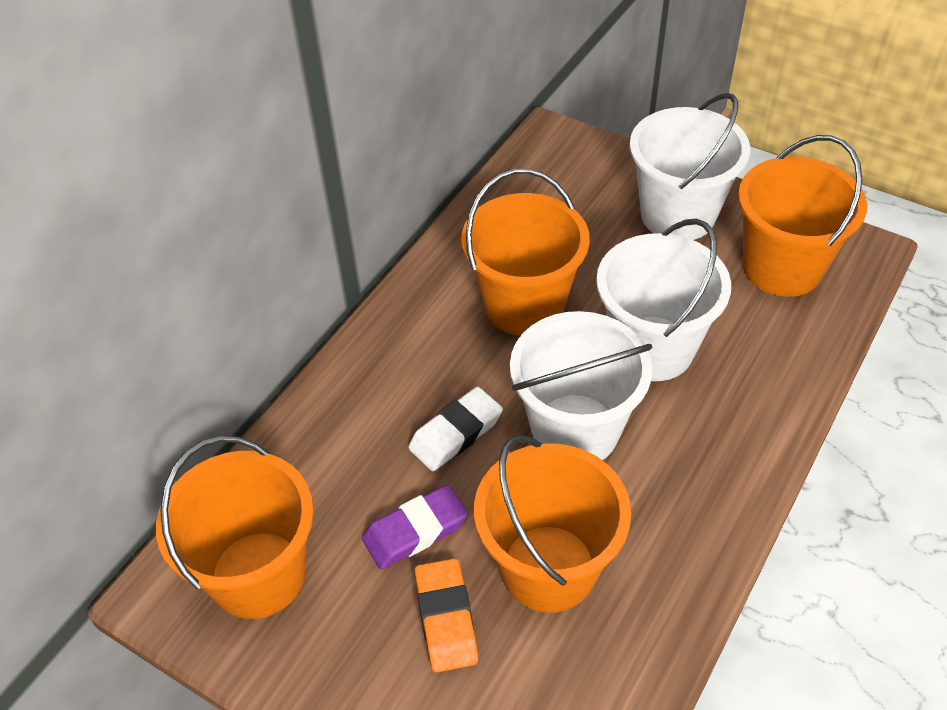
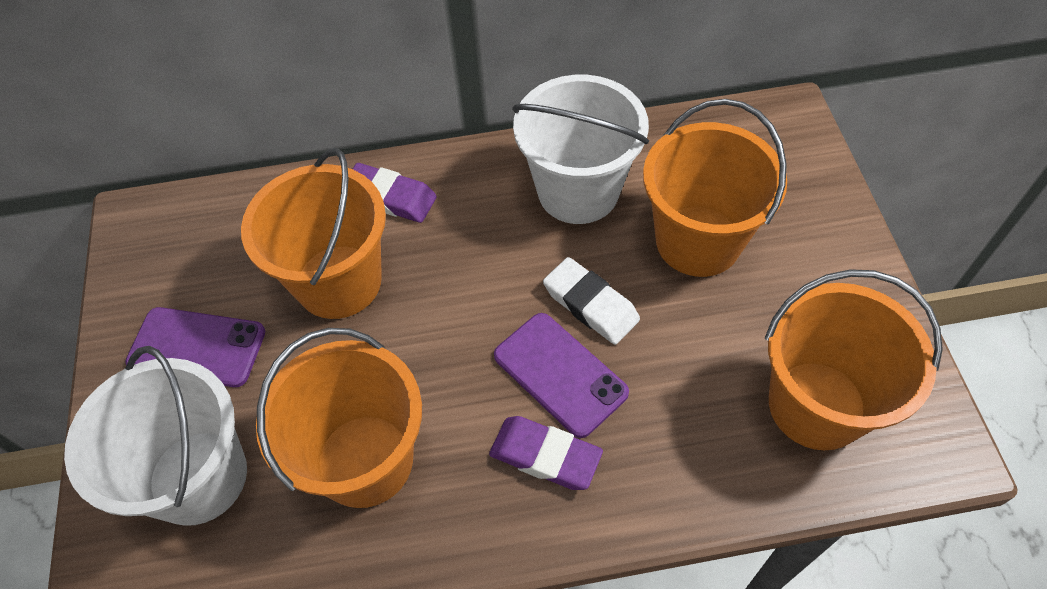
orange eraser: [415,558,478,672] = 1 -> none = 0
purple eraser: [362,484,468,569] = 1 -> [353,163,437,223] [489,416,603,490] = 2
purple phone: none = 0 -> [125,307,265,387] [494,313,629,438] = 2
white bucket: [510,311,653,460] [596,219,731,381] [630,93,750,240] = 3 -> [64,346,247,526] [512,75,649,224] = 2

